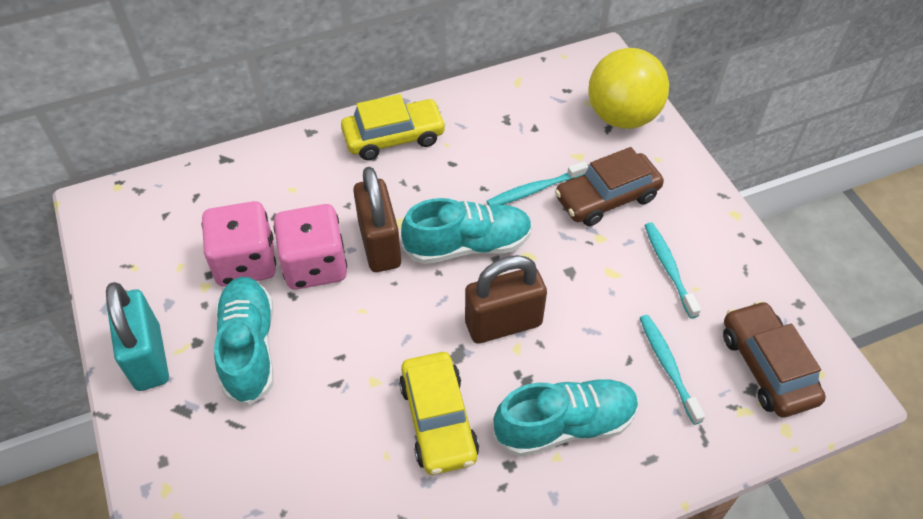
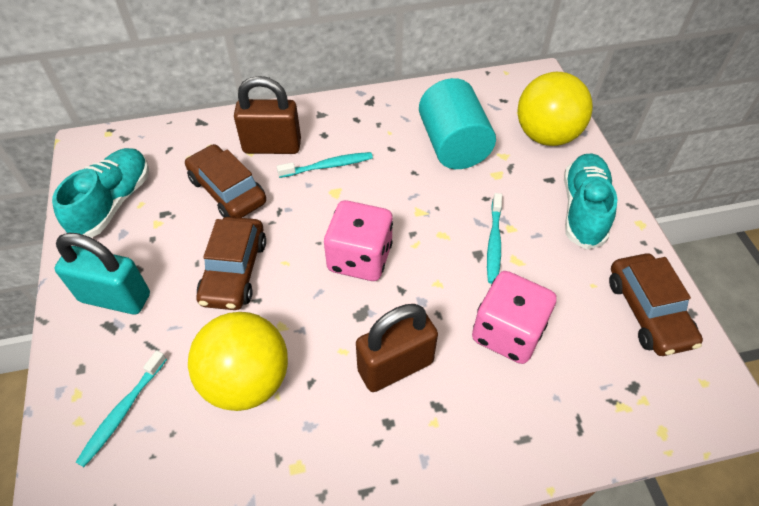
brown car: [555,147,664,226] [723,301,826,418] = 2 -> [185,144,266,218] [197,217,266,310] [609,253,703,356] = 3
turquoise cylinder: none = 0 -> [419,78,496,169] = 1
turquoise shoe: [214,277,273,406] [401,198,532,264] [493,378,639,457] = 3 -> [52,148,149,238] [564,153,618,250] = 2
yellow ball: [589,48,669,129] = 1 -> [188,312,288,411] [517,72,593,146] = 2
yellow car: [341,94,446,160] [399,352,479,475] = 2 -> none = 0

